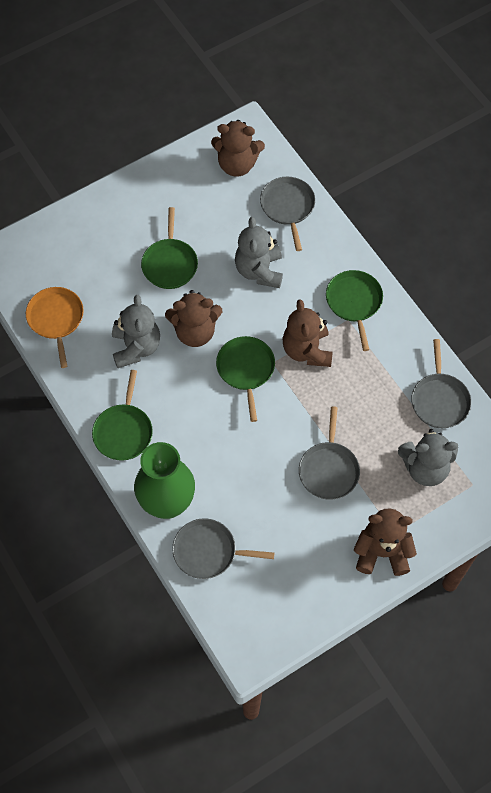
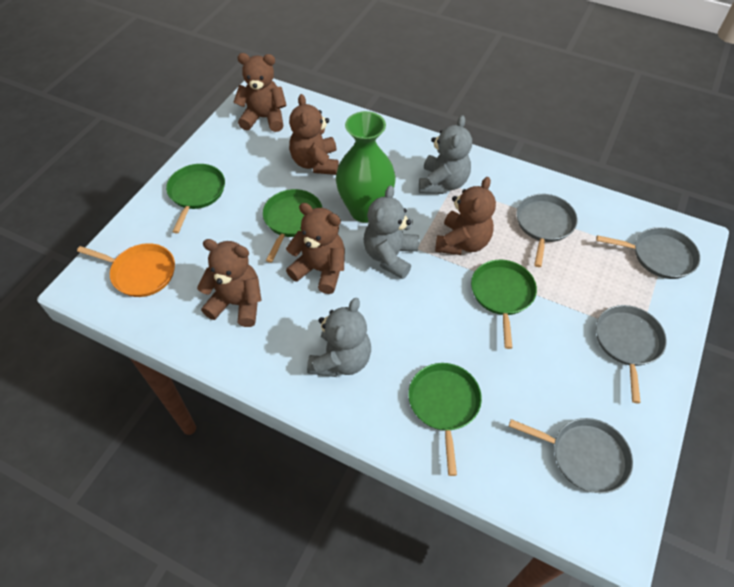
brown teddy bear: [165,290,222,347] [211,120,265,177] [283,299,333,367] [354,508,417,576] = 4 -> [197,239,262,327] [233,53,287,132] [286,203,345,294] [289,94,339,175] [435,177,496,255] = 5

